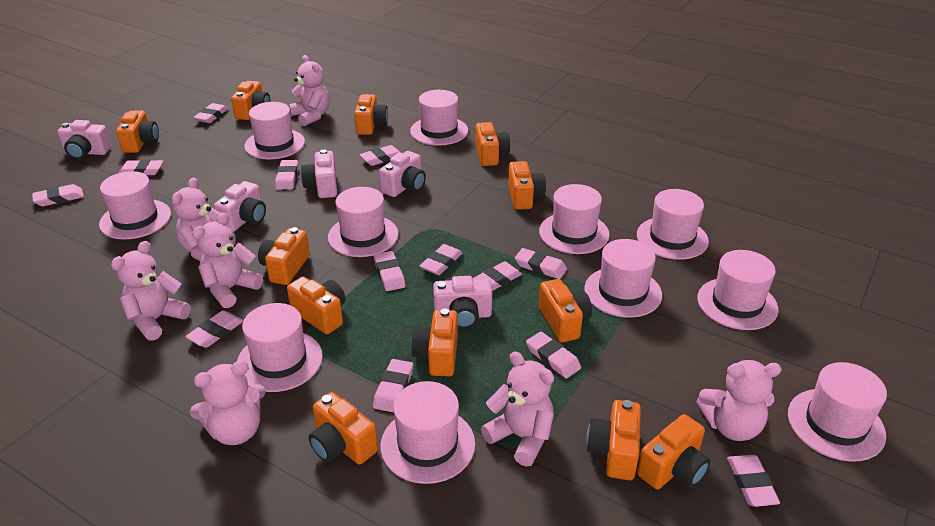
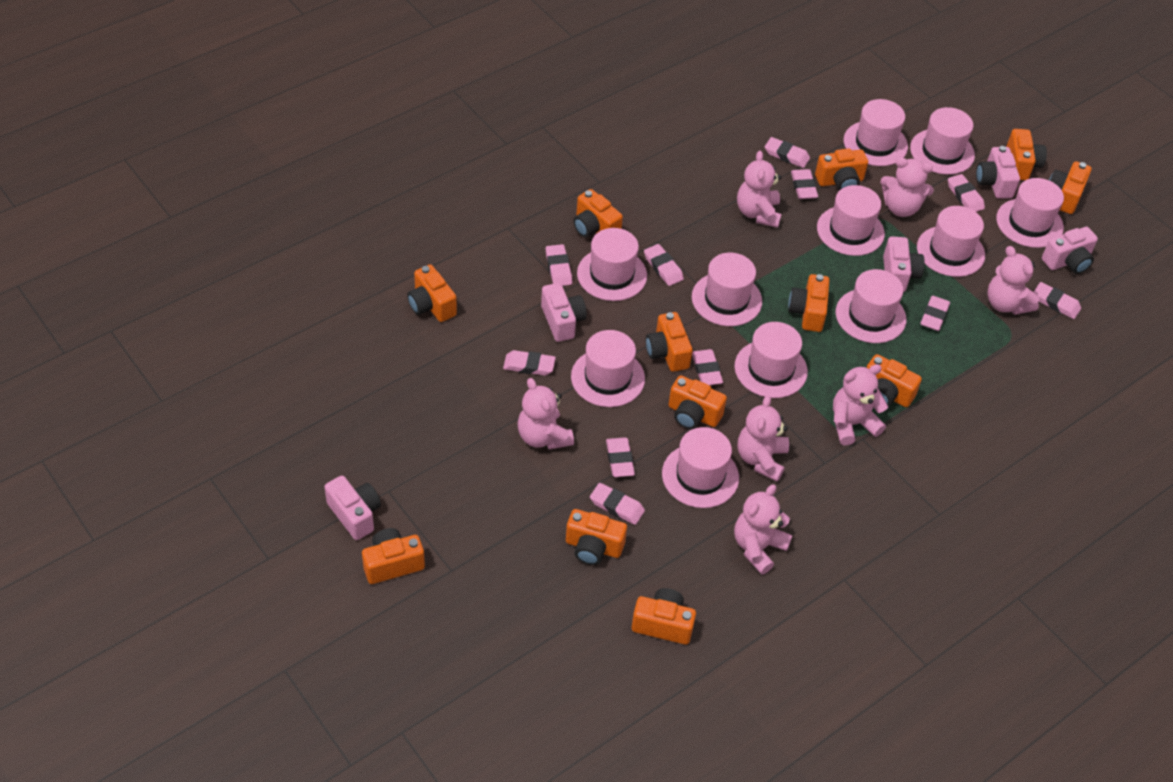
pink eraser: [32,184,84,206] [119,159,163,175] [185,310,243,348] [193,103,228,123] [275,160,298,189] [359,145,399,166] [373,359,413,413] [374,251,406,291] [420,244,463,275] [473,261,522,291] [515,248,567,279] [526,332,581,379] [727,455,780,507] = 13 -> [503,350,556,376] [546,244,572,286] [590,483,645,525] [606,437,635,477] [644,244,684,286] [692,349,723,385] [765,137,810,168] [791,169,818,199] [920,296,950,331] [948,174,985,212] [1034,282,1081,319] = 11

